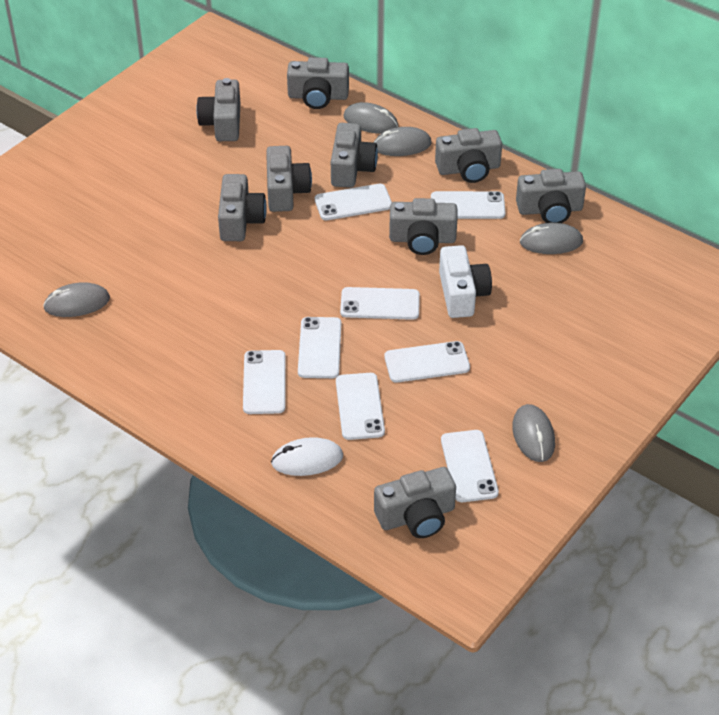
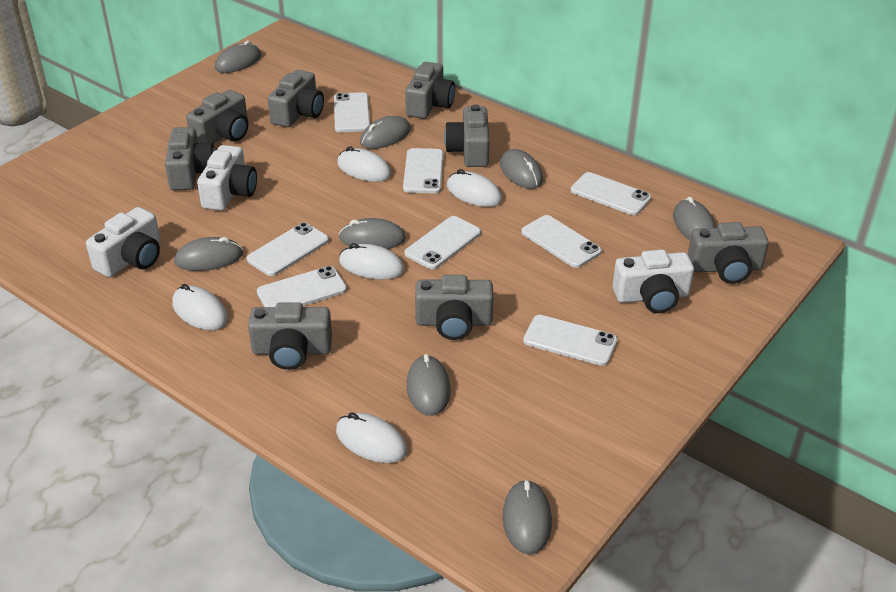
grey camera: [196,78,240,141] [218,174,267,241] [266,146,312,212] [287,57,349,109] [331,123,378,188] [374,467,456,538] [389,198,457,255] [435,128,502,183] [516,169,586,223] = 9 -> [165,127,215,190] [186,90,248,144] [248,302,332,370] [268,70,324,127] [405,62,455,119] [415,275,493,340] [444,104,490,167] [688,222,769,284] = 8
grey mouse: [43,282,110,317] [343,102,398,134] [374,127,432,156] [512,404,555,462] [520,223,583,254] = 5 -> [174,237,243,271] [215,41,261,73] [339,218,406,249] [360,116,411,149] [407,354,451,416] [500,149,543,189] [503,479,552,555] [673,197,716,240] = 8
white camera: [439,245,492,318] = 1 -> [86,207,161,277] [197,145,257,211] [612,249,694,313] = 3
white mouse: [271,437,343,476] = 1 -> [172,284,228,330] [336,412,407,463] [337,146,391,182] [339,243,404,280] [447,169,502,207] = 5

